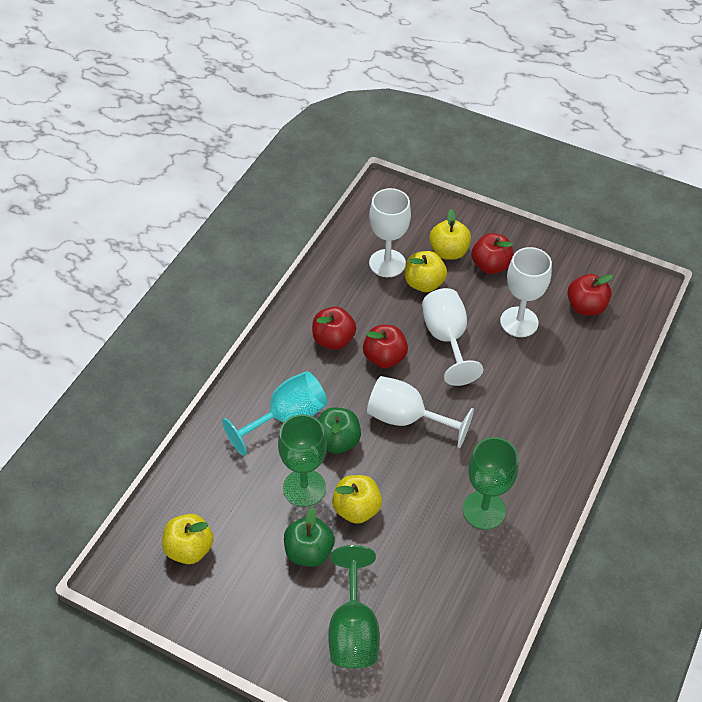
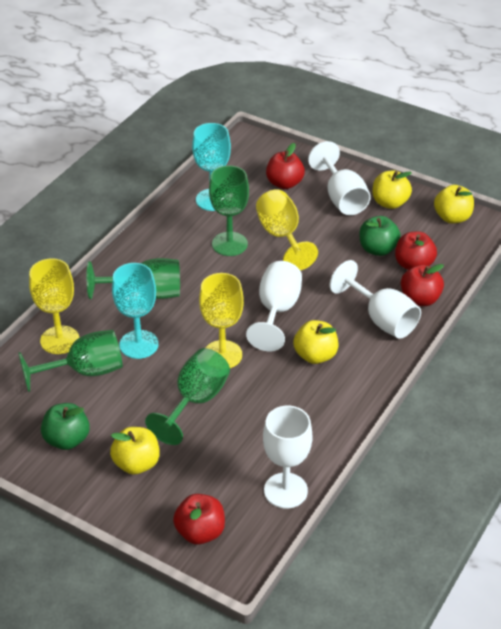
green goblet: [278,414,327,507] [328,545,380,668] [463,437,519,530] = 3 -> [18,330,123,392] [87,258,180,299] [145,348,230,445] [209,165,249,256] = 4
turquoise goblet: [222,371,327,456] = 1 -> [112,263,159,359] [192,123,231,211] = 2
yellow goblet: none = 0 -> [29,258,79,354] [199,273,244,368] [256,190,318,270] = 3

